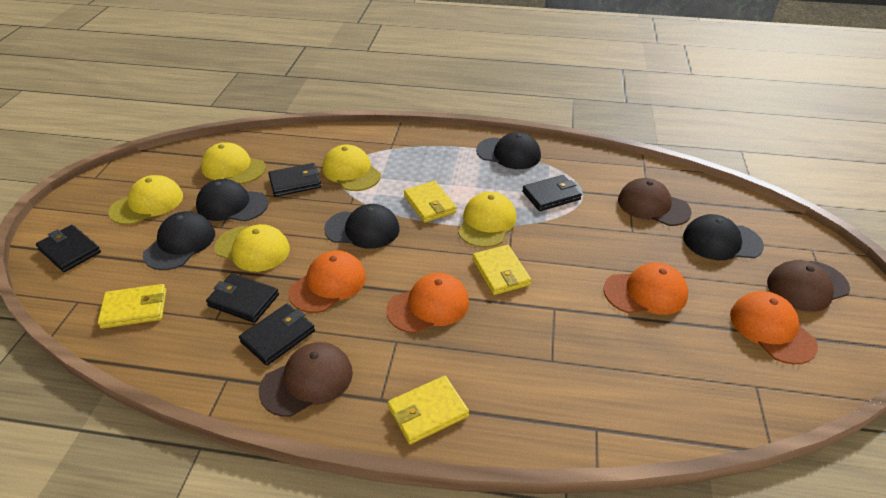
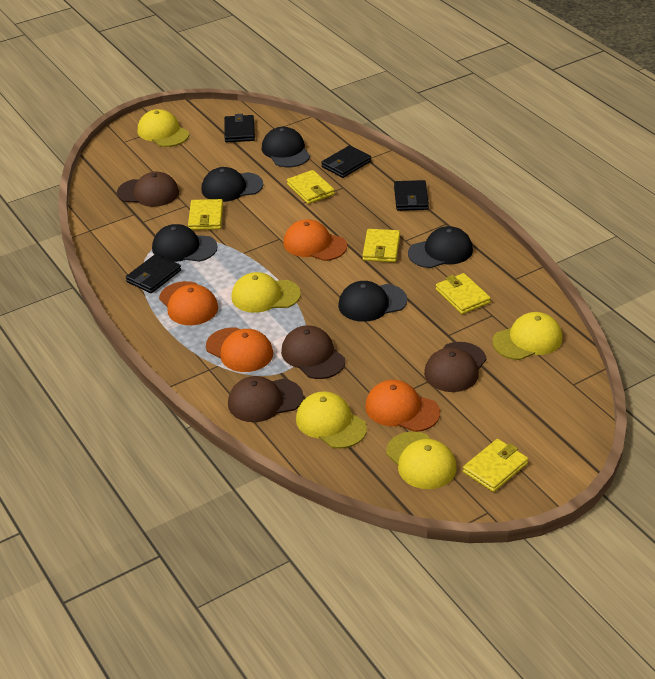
black wallet: [36,225,101,272] [206,273,279,323] [239,304,315,366] [268,163,321,197] [522,175,582,211] = 5 -> [126,254,181,293] [224,114,255,142] [321,145,371,178] [394,180,429,211] = 4
brown cap: [259,342,353,417] [618,178,692,226] [767,260,850,312] = 3 -> [117,172,179,207] [228,376,303,422] [281,326,345,379] [424,342,487,392] = 4
yellow wallet: [98,284,166,329] [388,376,469,444] [404,181,457,223] [472,245,531,295] = 4 -> [188,199,223,230] [287,170,335,204] [363,229,400,262] [436,273,491,314] [463,439,528,492] = 5

